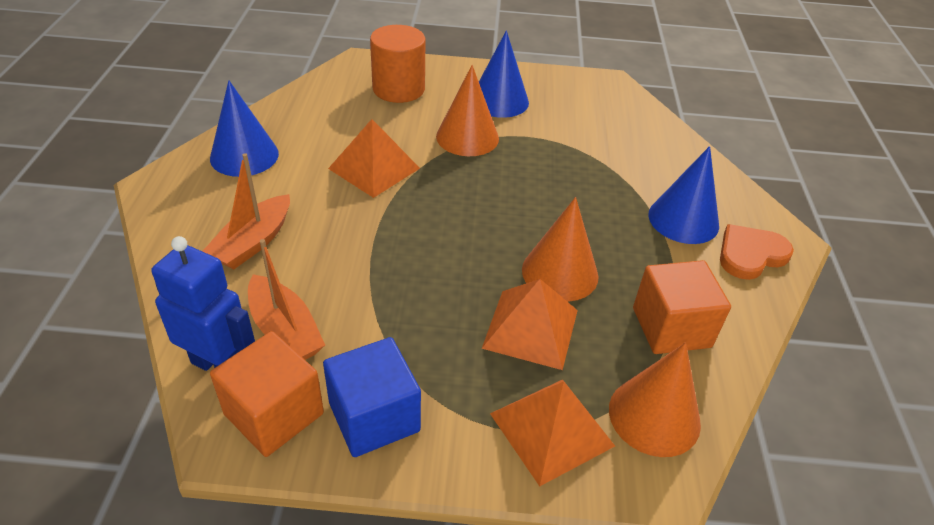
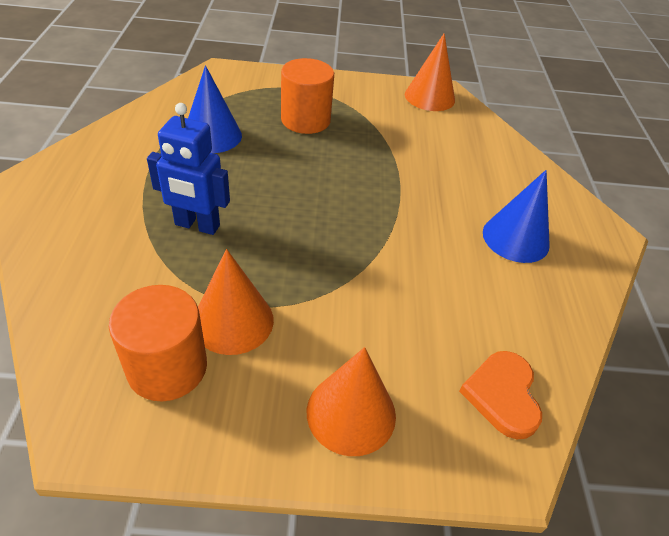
blue cone: [210,80,279,177] [479,30,529,118] [648,146,719,244] = 3 -> [188,65,242,153] [483,170,550,263] = 2
blue cube: [323,337,421,457] = 1 -> none = 0
orange boat: [202,153,290,269] [248,239,325,360] = 2 -> none = 0
orange cube: [210,331,324,457] [633,260,731,354] = 2 -> none = 0
orange cylinder: [370,25,426,103] = 1 -> [109,285,207,401] [281,58,334,134] = 2
orange pyramid: [328,119,420,198] [482,279,578,370] [490,379,615,486] = 3 -> none = 0

